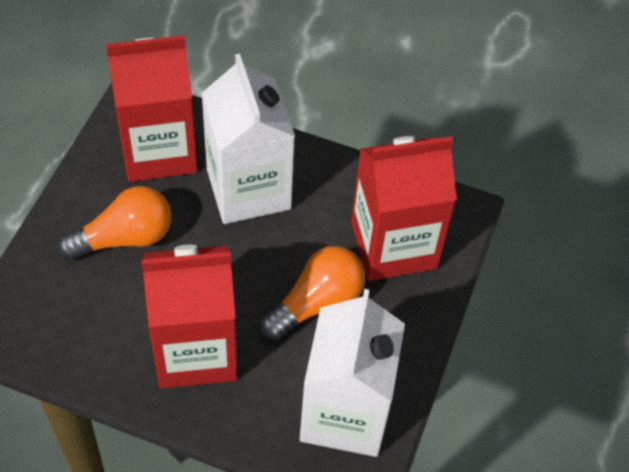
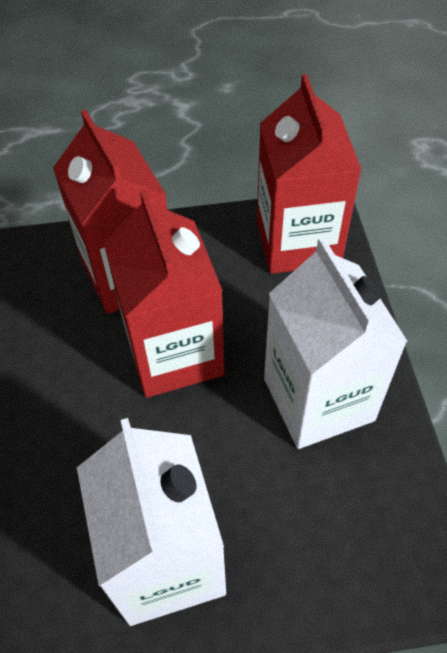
orange light bulb: [58,186,172,260] [261,246,365,340] = 2 -> none = 0

